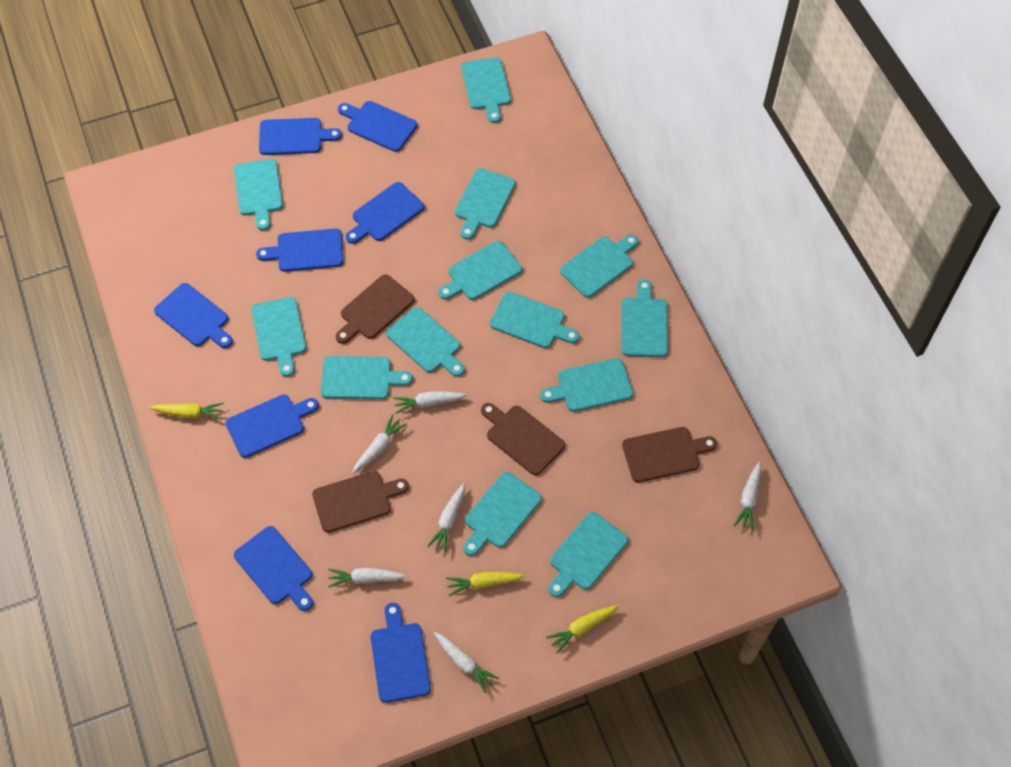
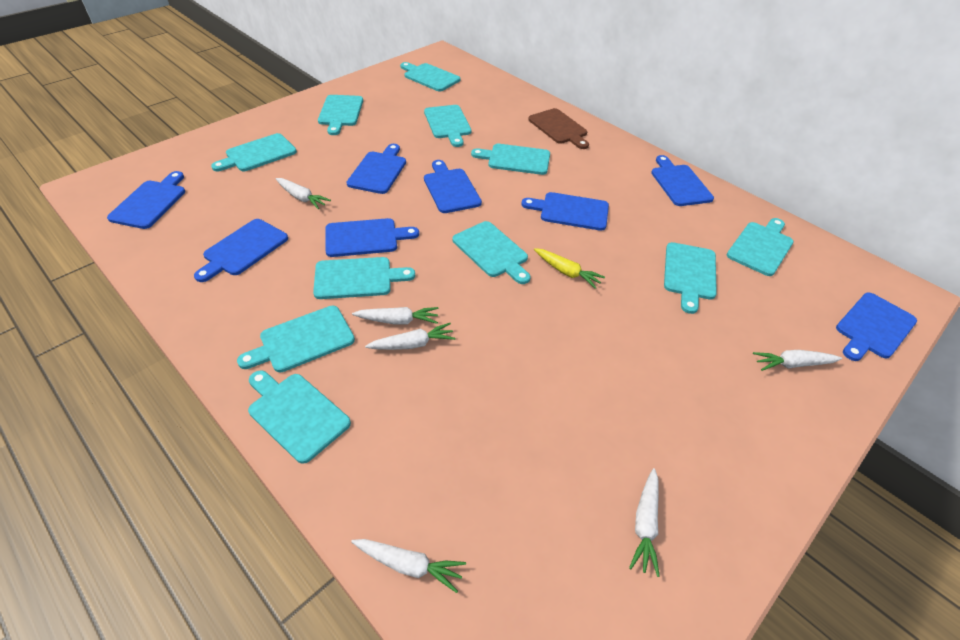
brown cutting board: [312,471,409,533] [336,274,415,344] [481,403,565,475] [622,427,717,482] = 4 -> [528,108,589,149] = 1
turquoise cutting board: [234,159,283,230] [251,297,306,377] [321,356,413,399] [386,307,465,377] [438,241,522,300] [455,168,515,240] [461,57,511,123] [463,472,542,556] [490,292,579,348] [540,358,633,412] [548,512,628,597] [560,234,638,298] [621,279,668,357] = 13 -> [211,133,297,171] [237,306,355,372] [248,370,351,464] [313,257,415,299] [318,95,363,135] [400,62,460,91] [424,105,472,147] [452,221,531,284] [471,144,550,175] [664,242,717,314] [727,218,794,276] = 11
yellow carrot: [149,403,224,420] [446,572,525,596] [546,605,619,654] = 3 -> [534,248,605,289] = 1

